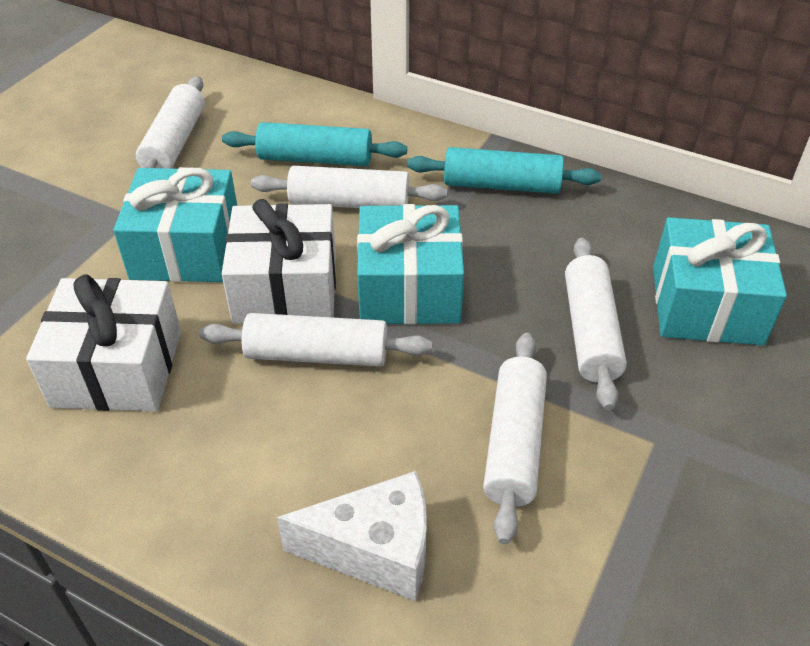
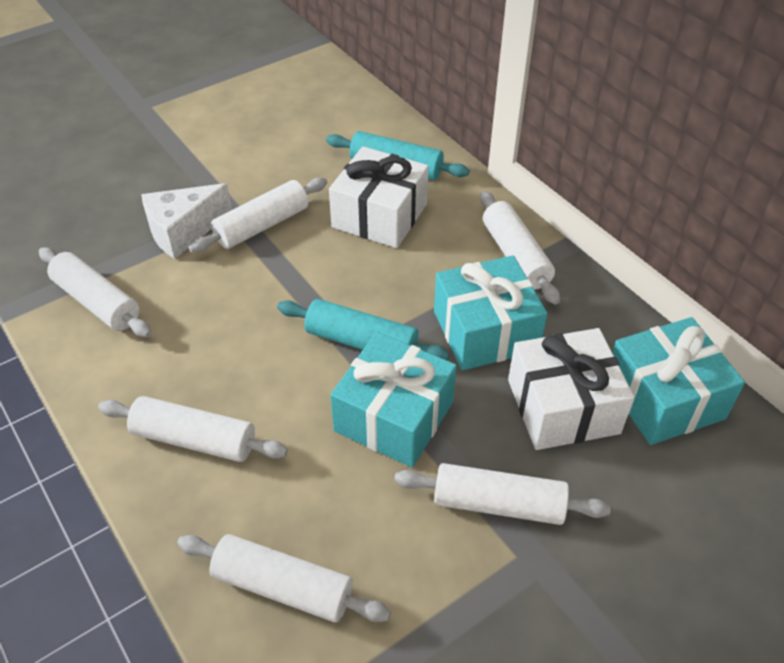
white rolling pin: [136,76,205,169] [199,313,432,367] [251,166,447,208] [483,333,547,544] [565,238,627,410] = 5 -> [39,247,152,337] [98,396,288,462] [177,534,391,622] [188,177,327,253] [394,463,611,525] [480,191,560,305] = 6

